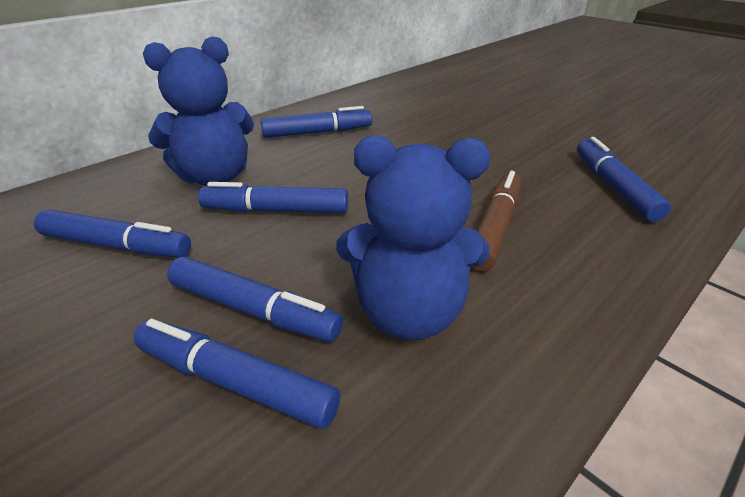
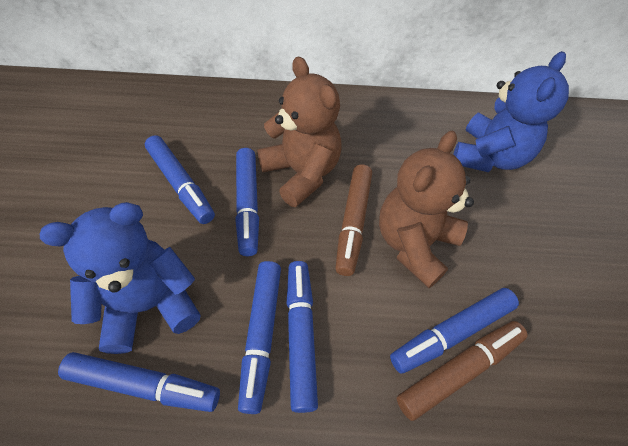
brown marker: [472,171,521,271] = 1 -> [335,165,372,276] [397,321,527,421] = 2
brown teddy bear: none = 0 -> [257,56,342,207] [379,130,474,288] = 2

